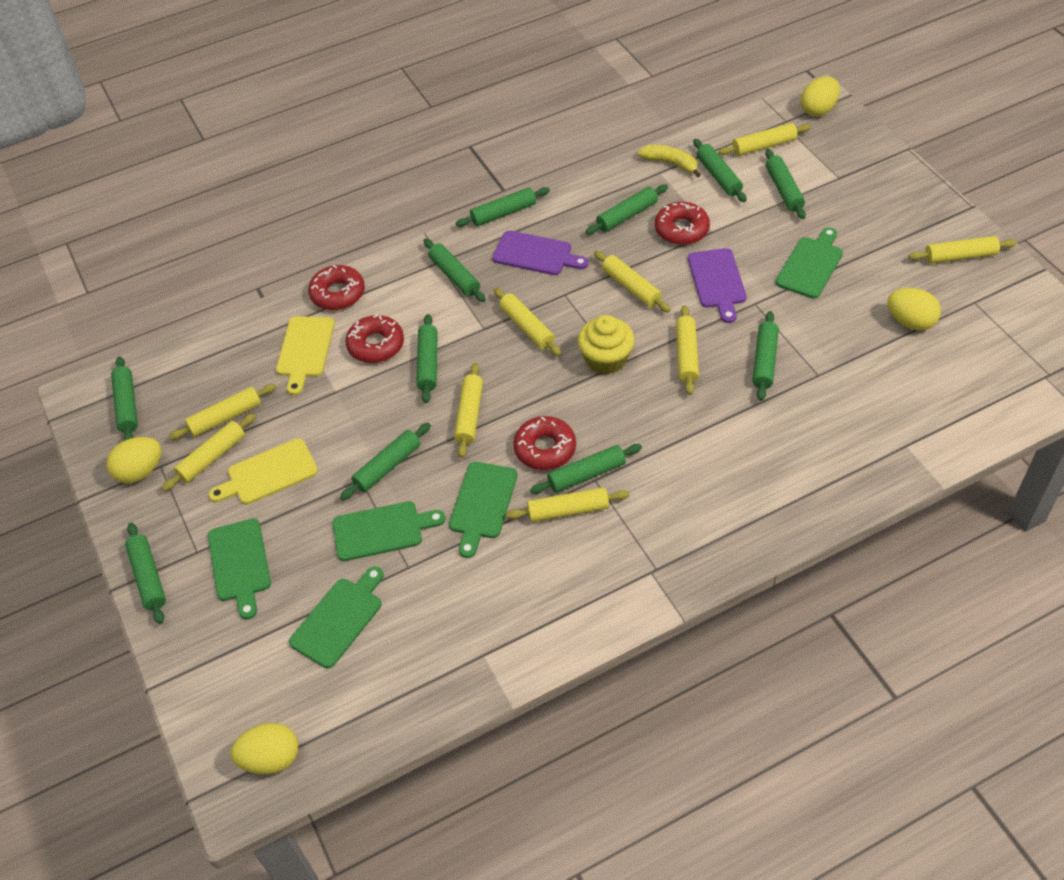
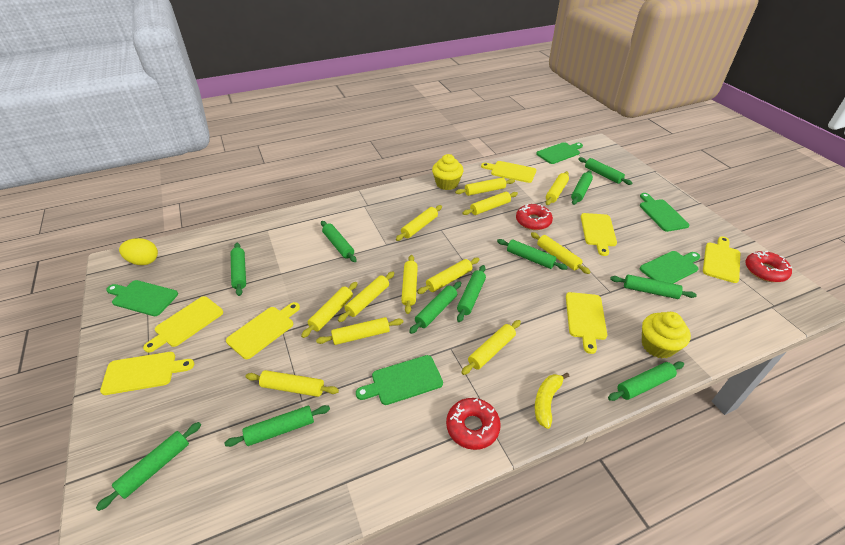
purple cutting board: [492,231,589,275] [688,248,747,323] = 2 -> none = 0
red donut: [308,265,365,310] [346,314,404,363] [513,416,576,470] [655,202,710,245] = 4 -> [446,398,501,450] [516,204,553,230] [745,251,792,282] = 3
yellow cupcake: [578,315,635,375] = 1 -> [432,154,464,190] [642,312,691,359] = 2
yellow cutting board: [209,438,318,504] [276,316,335,395] = 2 -> [100,352,194,395] [143,296,223,353] [226,302,300,359] [481,161,536,183] [566,292,607,354] [581,213,617,256] [703,236,740,283] = 7
yellow egg: [106,437,161,483] [231,723,298,774] [801,77,840,116] [887,288,941,330] = 4 -> [119,238,158,265] = 1
yellow rolling pin: [162,414,256,491] [169,384,276,440] [454,363,483,458] [494,288,561,356] [506,487,630,522] [594,251,671,312] [676,305,699,395] [718,123,811,156] [908,236,1017,264] = 9 -> [245,370,339,397] [301,282,358,338] [316,317,403,345] [338,272,394,322] [396,205,442,241] [401,255,418,314] [417,258,480,294] [455,177,515,196] [461,320,521,375] [462,192,518,215] [531,232,591,274] [546,171,569,205] = 12

